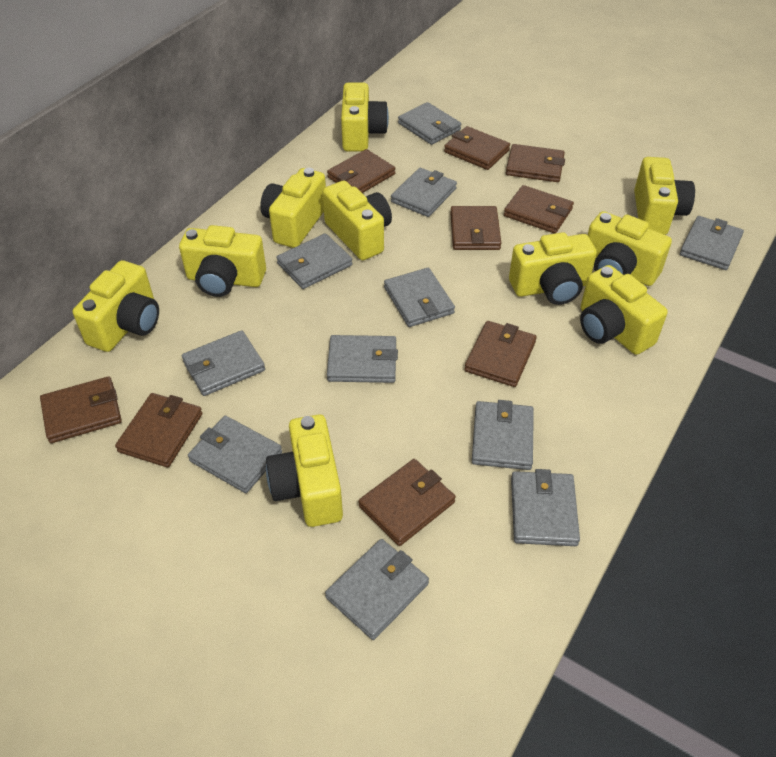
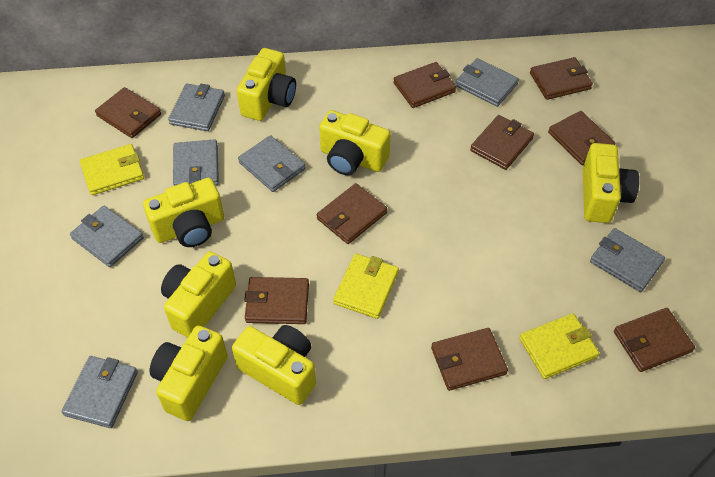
grey wallet: [182,330,265,396] [188,416,282,493] [276,233,353,289] [325,539,429,640] [327,335,398,383] [384,268,455,327] [391,168,457,217] [398,102,461,145] [472,400,534,470] [511,469,580,546] [680,216,744,270] = 11 -> [62,356,138,428] [70,206,144,267] [168,84,225,131] [173,139,219,186] [238,135,305,192] [455,58,519,107] [590,228,665,292] = 7
yellow camera: [73,260,159,352] [179,225,266,297] [260,168,326,248] [266,414,343,527] [322,181,392,260] [341,83,389,151] [509,232,597,305] [580,265,668,355] [588,211,672,286] [634,157,695,235] = 10 -> [143,178,224,247] [150,326,228,421] [161,252,236,338] [232,325,316,405] [237,48,296,121] [319,110,391,175] [583,143,639,223] = 7
yellow wallet: none = 0 -> [80,144,144,195] [333,254,399,319] [519,313,599,379] = 3

